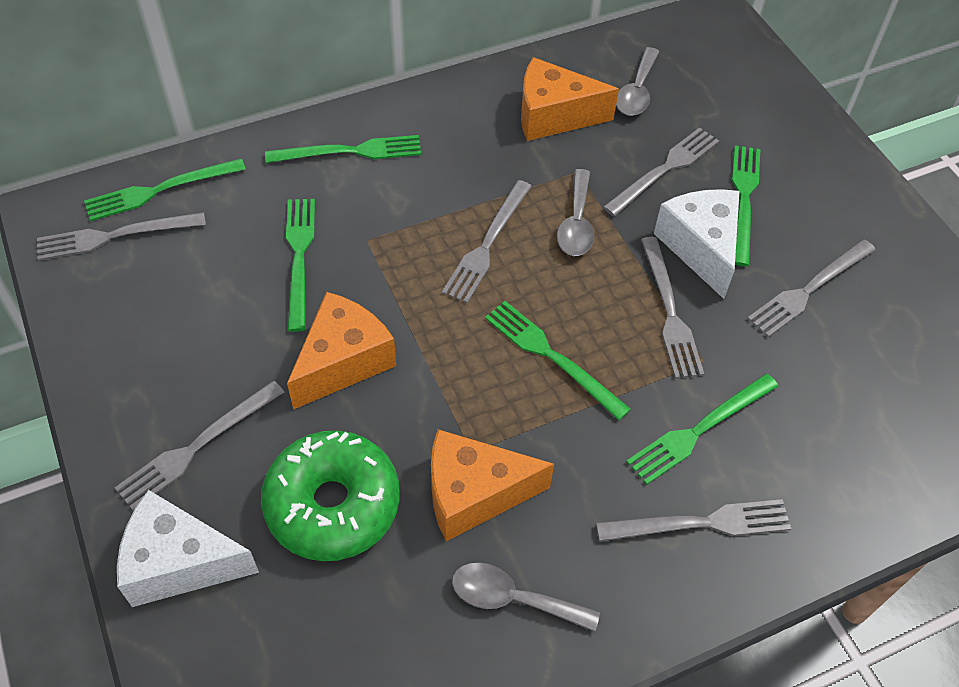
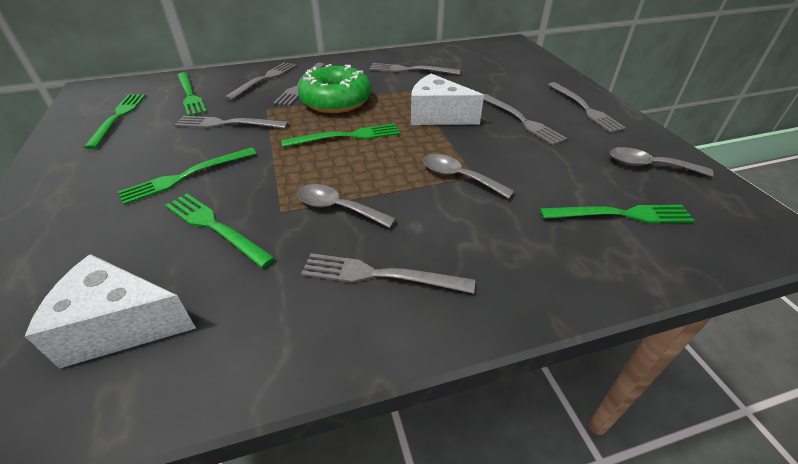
orange cheese: [287,292,396,410] [431,429,554,541] [521,57,619,141] = 3 -> none = 0

